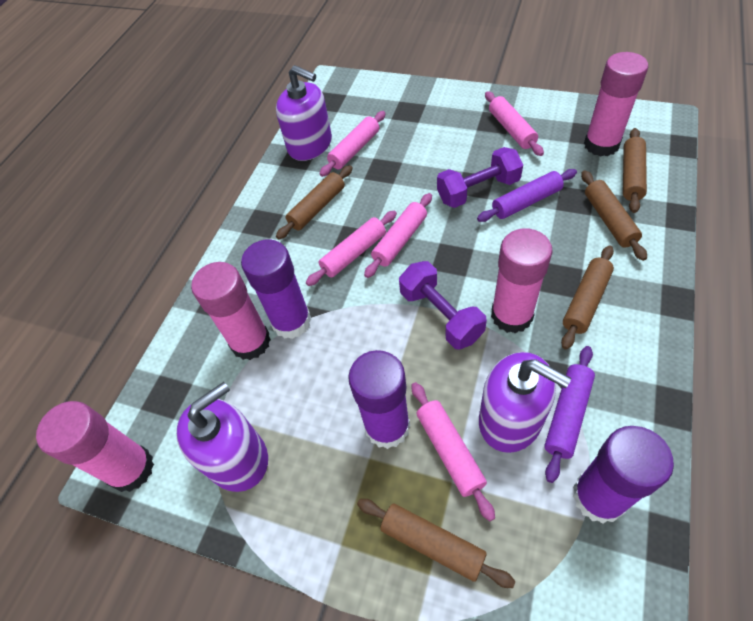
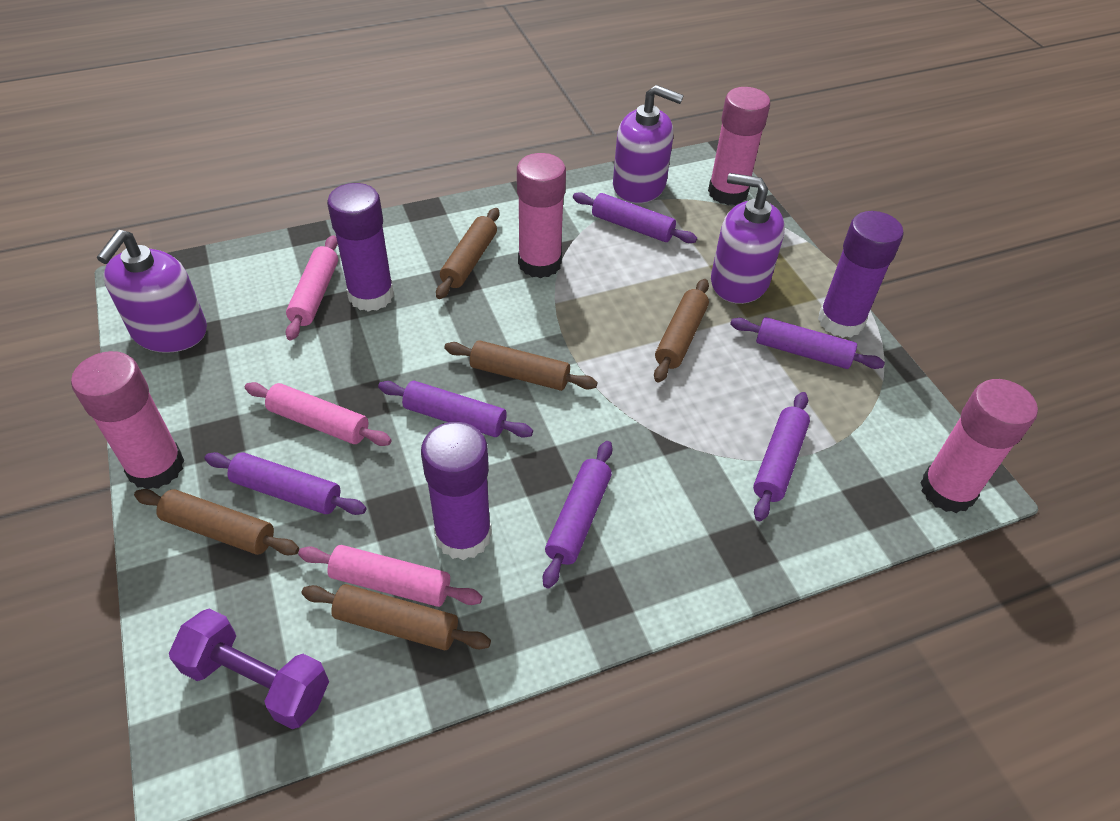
pink rolling pin: [306,211,397,286] [320,111,386,177] [364,193,432,278] [412,382,495,521] [485,91,544,156] = 5 -> [245,382,392,446] [286,235,338,341] [298,545,482,607] = 3
purple dumbbell: [399,261,487,349] [437,147,523,208] = 2 -> [169,608,329,729] = 1
purple rolling pin: [477,169,577,222] [544,346,595,483] = 2 -> [205,452,366,515] [378,381,533,438] [543,441,613,589] [573,192,697,243] [730,317,885,369] [753,392,810,521] = 6

